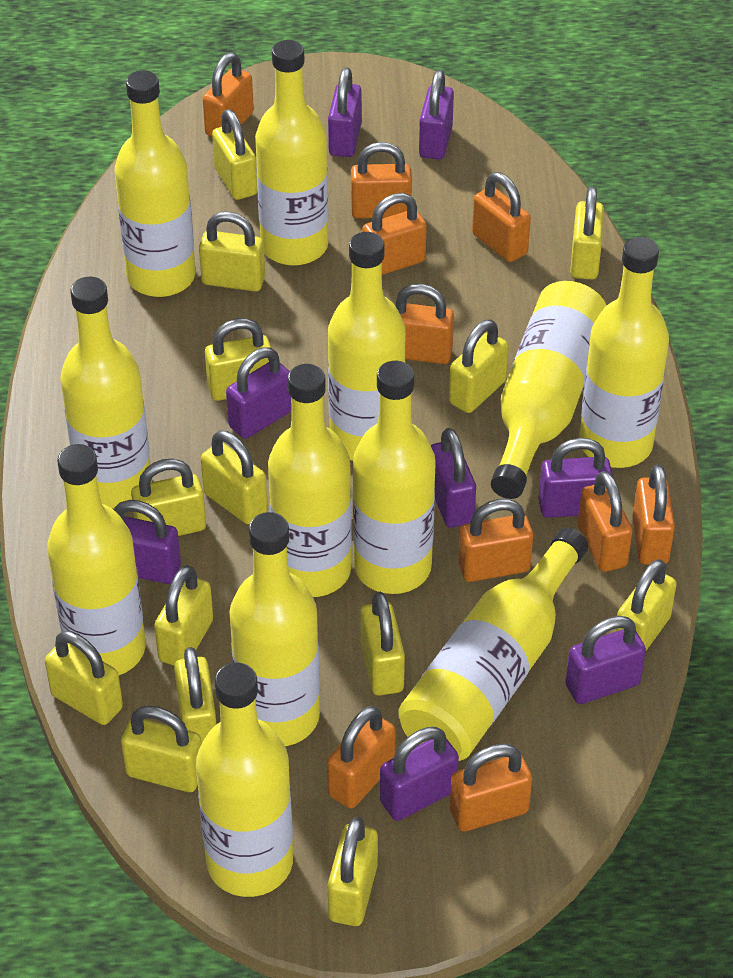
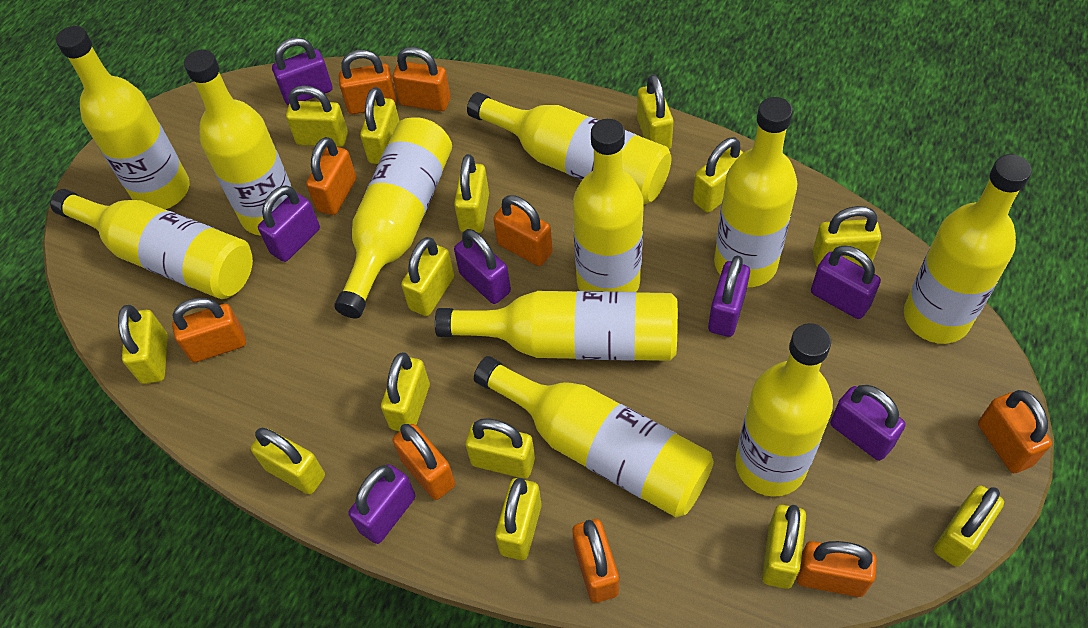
orange padlock: [203,53,254,137] [327,706,396,809] [351,142,412,219] [362,193,427,275] [393,284,454,364] [450,744,532,831] [458,499,533,582] [472,172,531,262] [578,471,633,572] [632,465,675,565] = 10 -> [172,298,246,362] [306,137,356,215] [339,50,397,114] [393,47,451,111] [393,424,455,500] [493,195,553,266] [572,519,619,603] [796,541,877,597] [978,390,1052,473] = 9
purple padlock: [114,500,181,584] [226,347,292,439] [328,67,362,157] [380,727,459,821] [419,70,454,160] [431,428,476,528] [539,438,613,518] [565,616,646,704] = 8 -> [258,185,320,262] [272,37,332,106] [348,464,415,544] [454,229,511,304] [708,256,750,337] [811,245,881,319] [830,385,906,461] = 7
yellow bottle: [47,444,146,675] [60,277,152,508] [115,70,195,297] [196,663,293,897] [229,512,320,746] [255,40,329,266] [268,364,352,597] [328,232,406,461] [353,361,436,594] [398,528,588,761] [491,281,607,499] [579,237,669,468] = 12 -> [50,189,253,299] [56,26,189,209] [184,49,291,236] [334,117,452,319] [435,291,678,361] [467,92,672,205] [474,356,714,517] [573,119,644,292] [714,97,797,287] [735,323,833,497] [904,154,1032,344] = 11

